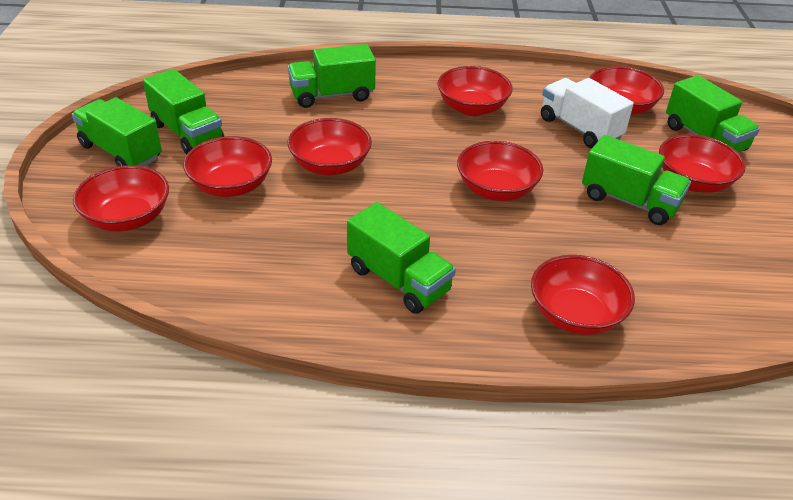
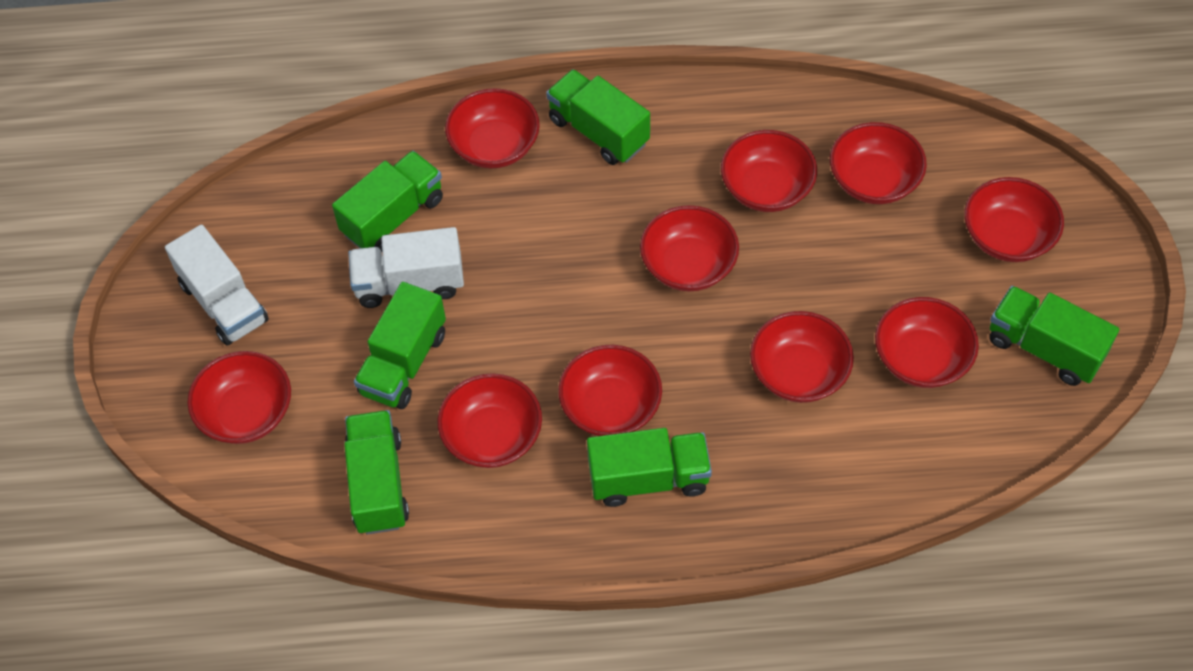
red bowl: [73,165,169,232] [183,136,272,197] [288,118,372,175] [437,66,513,116] [457,141,543,201] [531,255,635,335] [590,66,664,114] [659,134,746,193] = 8 -> [187,351,291,444] [437,373,542,468] [445,88,540,168] [558,345,662,436] [640,205,739,291] [721,130,817,212] [750,311,854,403] [830,122,927,204] [875,297,979,388] [964,177,1064,262] = 10
white truck: [541,78,634,148] = 1 -> [165,224,269,346] [348,227,464,308] = 2

